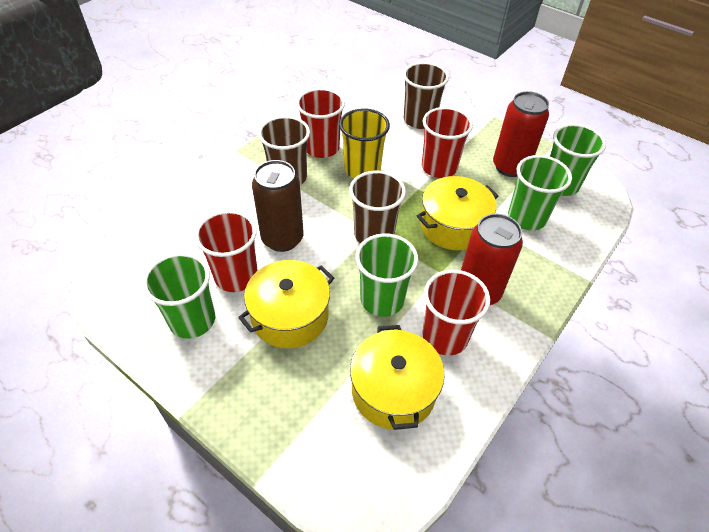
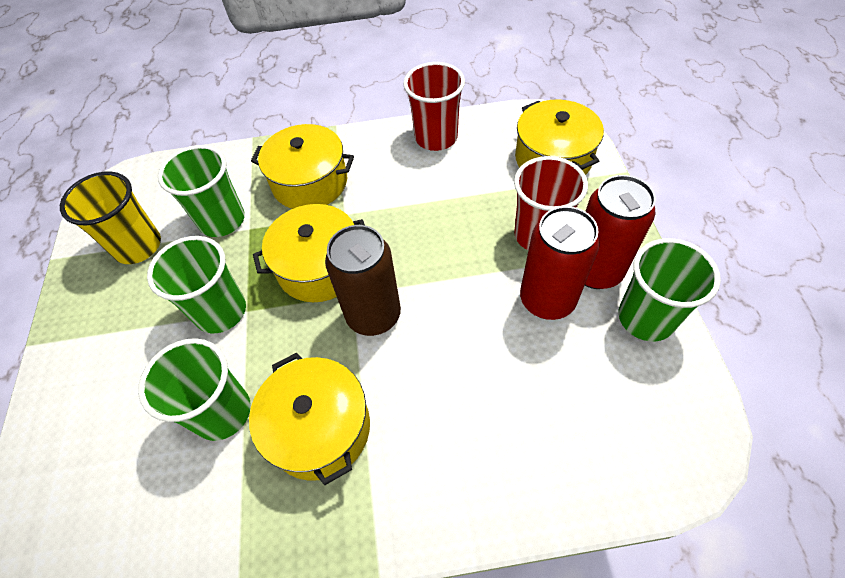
brown cup: [258,116,310,185] [349,171,406,244] [403,62,449,129] = 3 -> none = 0
red cup: [195,210,258,292] [296,88,345,158] [422,107,473,178] [422,270,490,356] = 4 -> [403,62,465,151] [514,156,588,250] = 2
yellow pot: [238,260,334,348] [350,325,445,430] [417,176,498,250] = 3 -> [249,353,370,485] [251,124,354,209] [253,204,365,302] [515,99,604,175] = 4

